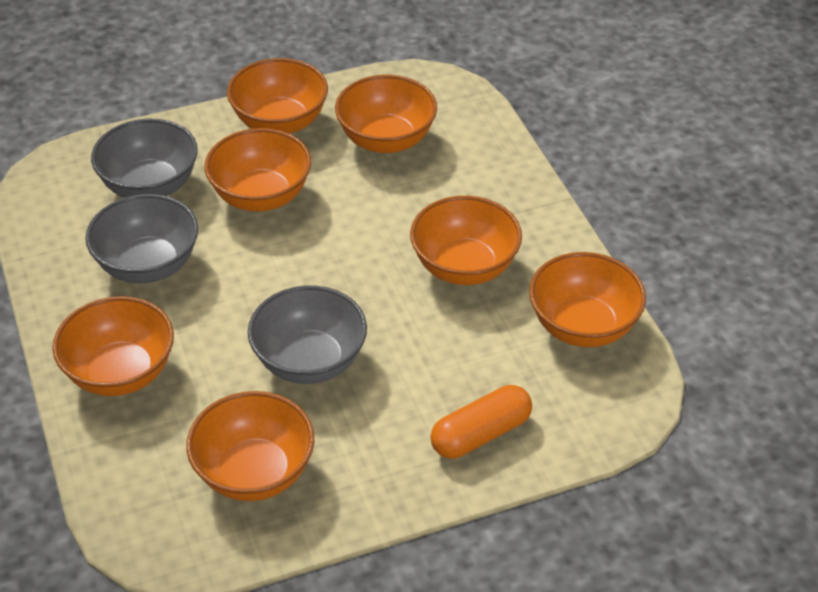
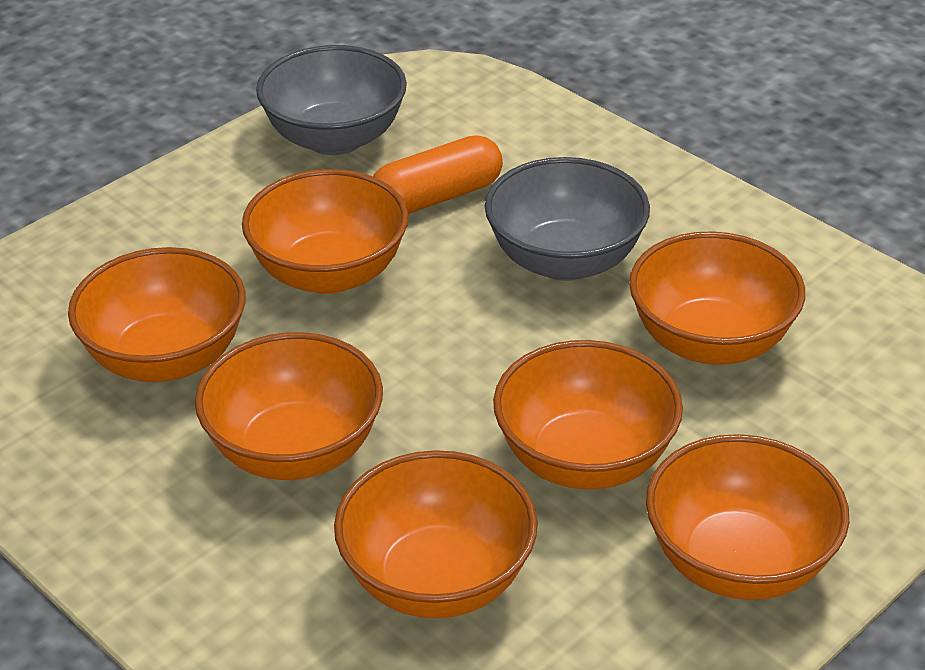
grey bowl: [85,194,198,283] [91,119,198,198] [248,285,367,384] = 3 -> [256,45,407,155] [485,157,650,281] = 2

